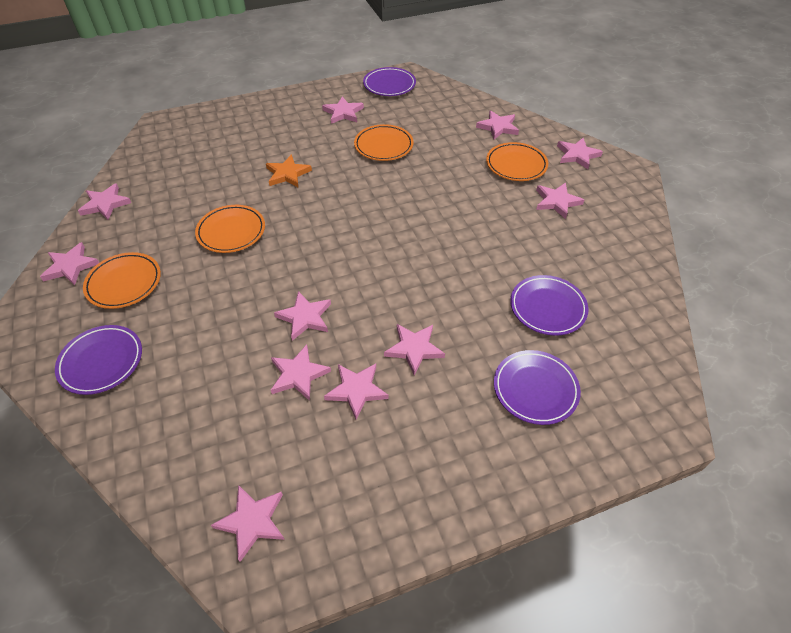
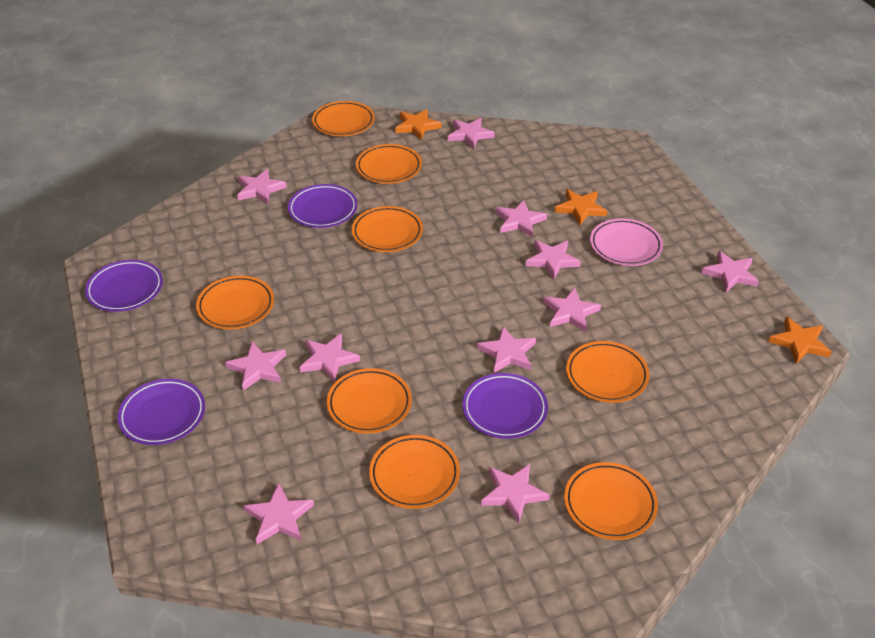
orange plate: [83,252,161,309] [195,205,265,253] [354,124,414,161] [486,142,548,181] = 4 -> [196,276,274,329] [312,101,375,136] [327,368,412,433] [352,206,423,252] [356,144,422,184] [369,435,460,509] [564,462,658,540] [566,341,650,403] = 8
orange star: [266,154,312,187] = 1 -> [395,109,442,140] [555,189,607,225] [768,317,831,364] = 3
pink plate: none = 0 -> [590,219,663,266] = 1

